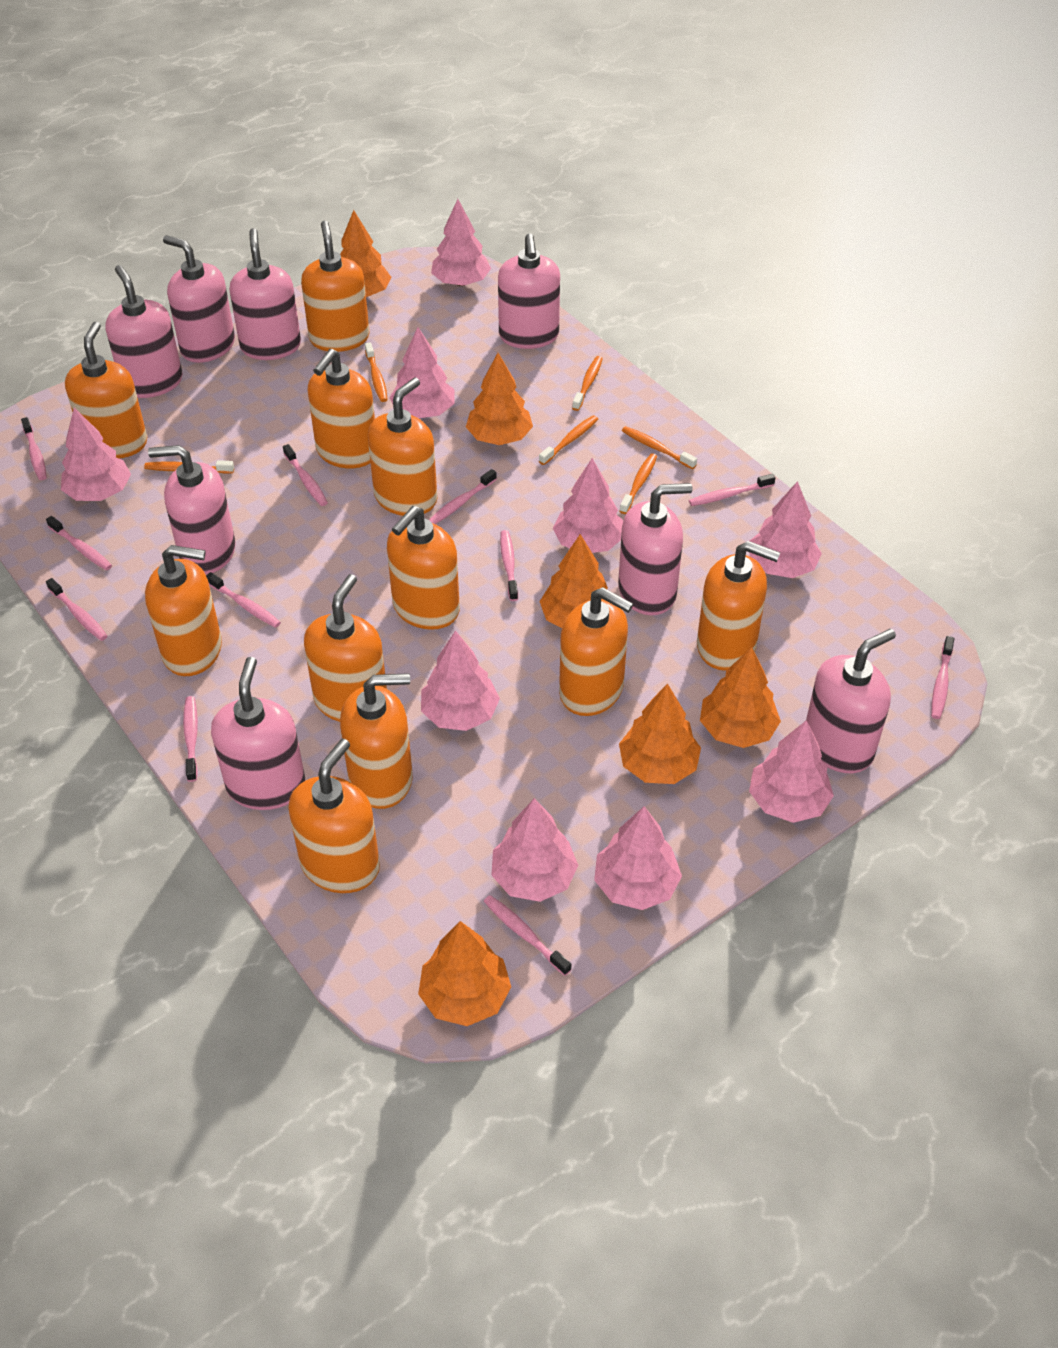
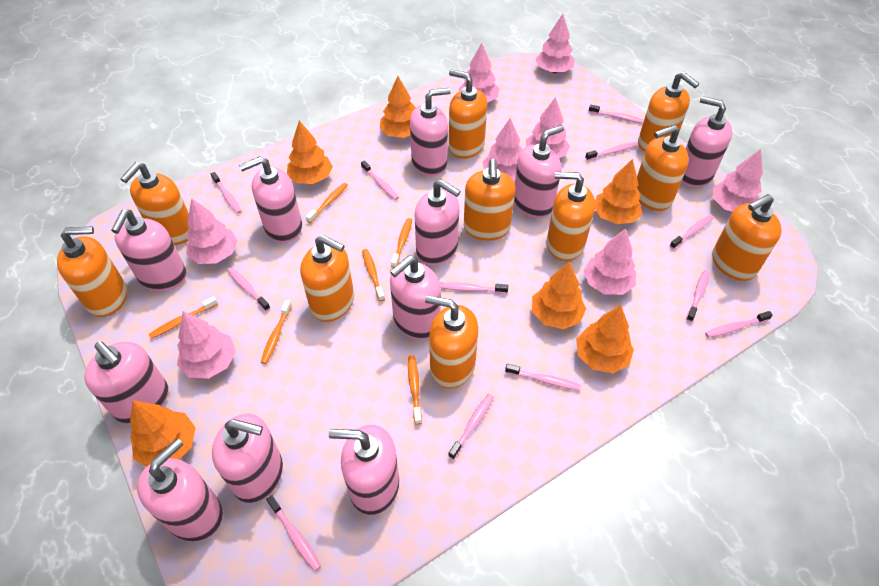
orange soap dispenser: [65,322,147,459] [145,545,222,676] [288,739,380,893] [301,221,369,352] [304,574,387,722] [307,349,375,468] [340,673,413,809] [368,378,437,516] [387,506,460,630] [559,587,633,716] [697,541,780,671] = 11 -> [57,227,127,317] [120,162,189,245] [300,235,354,322] [425,295,478,389] [449,69,487,159] [464,159,516,241] [547,172,595,261] [637,125,689,211] [638,72,699,152] [712,194,782,281] = 10
pink soap dispenser: [105,265,182,398] [148,445,236,574] [163,235,235,363] [211,657,305,810] [229,228,301,360] [498,233,560,349] [618,483,692,615] [806,629,896,773] = 8 -> [84,342,169,424] [111,210,187,291] [137,438,223,542] [212,413,283,503] [239,156,302,243] [329,425,399,515] [390,255,441,340] [410,88,451,176] [414,179,461,265] [514,125,564,218] [682,96,733,188] = 11
pink toothbrush: [21,417,47,480] [46,516,112,570] [46,578,107,641] [183,696,198,782] [206,572,281,628] [283,444,328,506] [429,469,497,524] [484,895,571,976] [500,530,518,601] [689,474,775,506] [931,636,954,719] = 11 -> [211,172,241,214] [227,267,270,311] [266,495,321,571] [361,160,399,200] [440,282,508,293] [448,394,494,459] [505,364,581,391] [585,142,637,161] [589,105,644,123] [670,215,714,249] [686,270,710,322] [705,311,773,338] = 12
pink tree: [61,408,131,501] [389,327,454,418] [421,630,500,731] [431,199,491,286] [491,798,578,902] [553,458,623,553] [594,806,682,910] [749,481,822,578] [749,720,834,823] = 9 -> [177,311,236,379] [186,198,238,264] [459,43,499,103] [483,118,523,181] [526,97,570,158] [536,14,574,73] [583,228,636,295] [713,149,763,212] = 8

